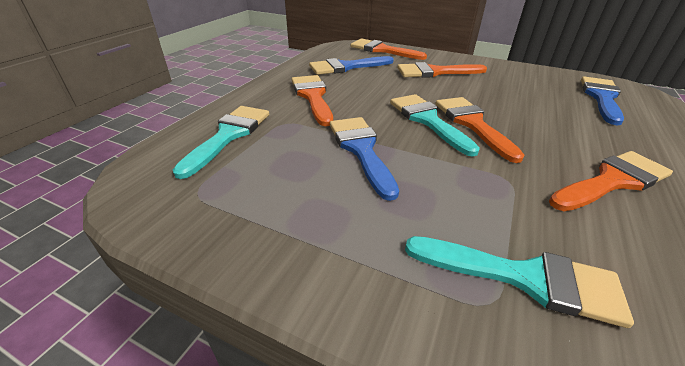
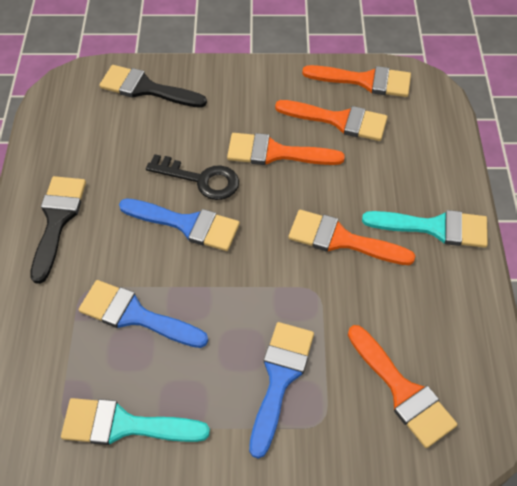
black brush: none = 0 -> [30,176,86,284] [99,65,207,108] = 2
black key: none = 0 -> [146,154,239,200] = 1
turquoise brush: [173,106,269,179] [390,94,480,156] [405,236,634,328] = 3 -> [61,398,210,445] [362,210,488,248] = 2

